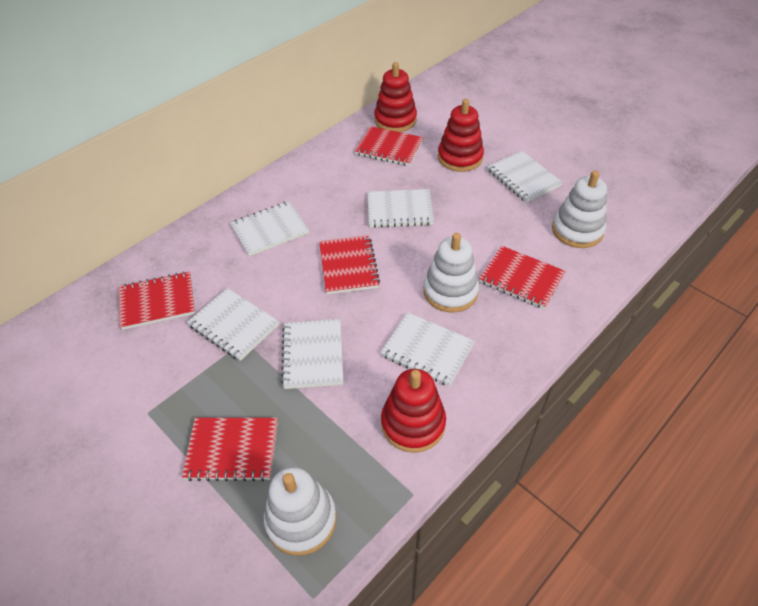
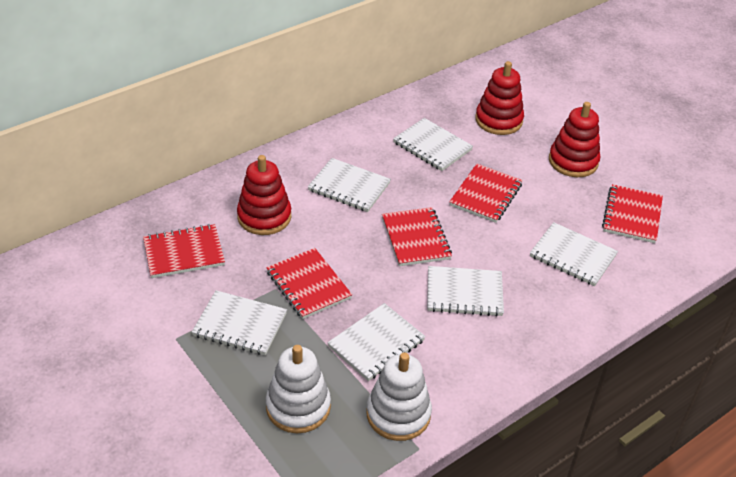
white stacking toy: [264,467,336,556] [423,233,479,312] [552,171,607,248] = 3 -> [266,345,331,433] [366,352,432,441] = 2

